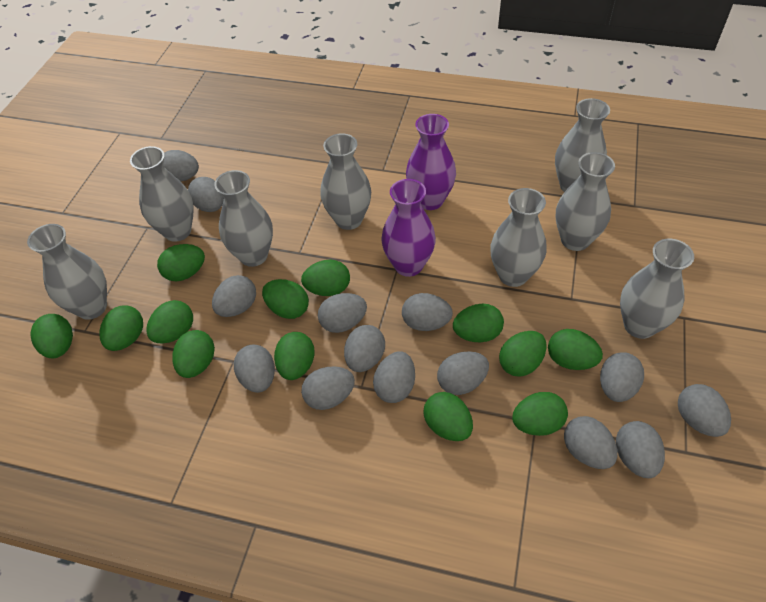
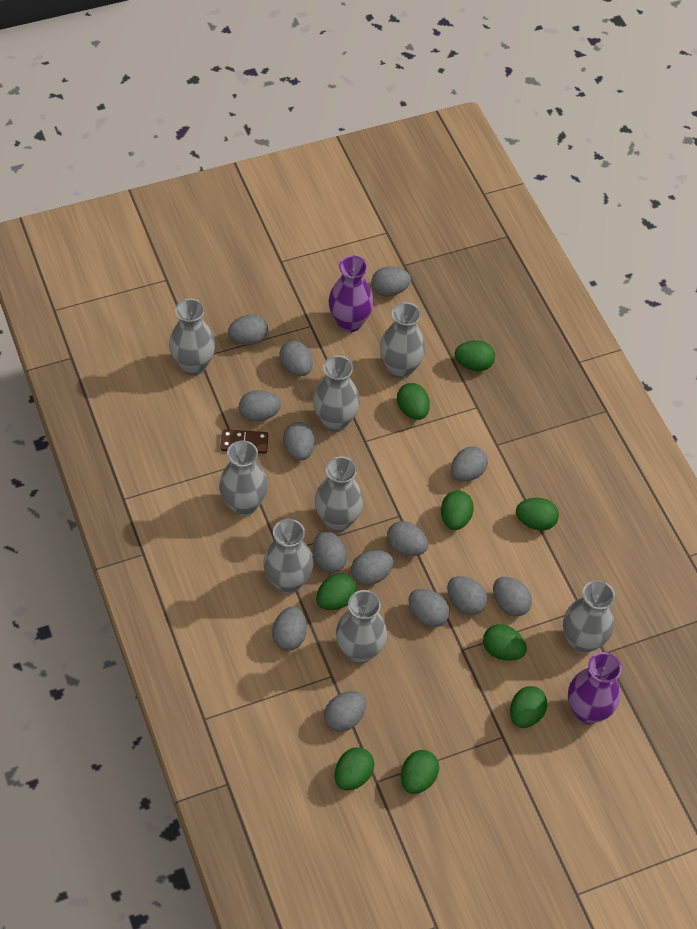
brown domino: none = 0 -> [220,429,269,454] = 1
green egg: [30,314,73,358] [99,305,143,351] [146,300,193,344] [157,244,205,281] [172,330,215,378] [262,279,309,319] [274,332,315,380] [301,260,350,296] [423,392,473,441] [453,303,504,342] [499,331,547,377] [512,392,568,436] [548,329,603,370] = 13 -> [316,573,357,610] [334,747,374,790] [397,383,430,420] [401,750,439,794] [441,490,474,530] [455,340,495,371] [483,624,527,661] [510,686,548,728] [516,498,559,530] = 9

